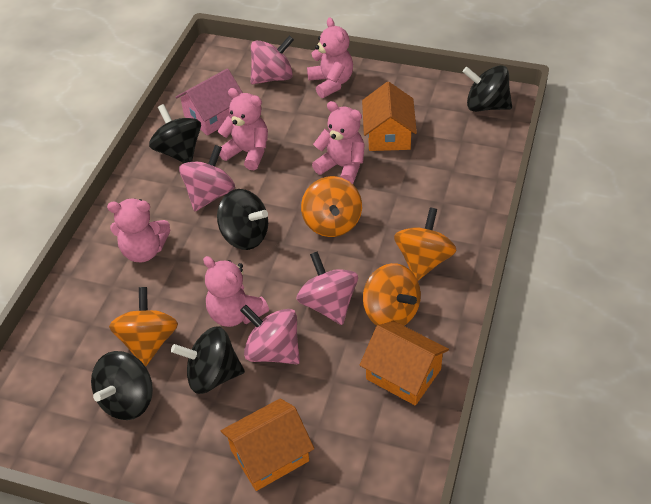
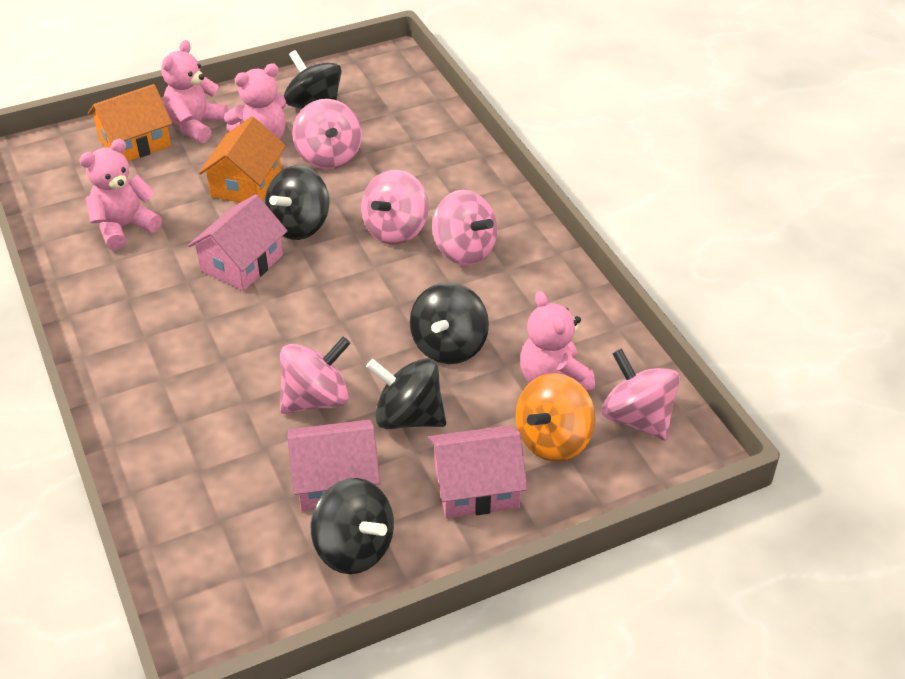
orange house: [221,398,314,491] [360,321,449,406] [362,82,417,151] = 3 -> [88,84,172,161] [199,116,286,203] = 2
orange spinning top: [109,287,178,366] [301,176,362,237] [363,263,421,326] [394,207,457,281] = 4 -> [516,373,596,461] = 1
pink house: [176,68,243,136] = 1 -> [188,194,287,291] [287,420,380,511] [429,425,528,518] = 3
pink spinning top: [179,145,235,211] [240,305,300,364] [251,36,294,84] [296,251,358,325] = 4 -> [280,337,351,414] [292,99,362,169] [361,170,429,244] [432,190,497,266] [602,349,680,441] = 5
pink teddy bear: [107,198,170,263] [203,256,269,327] [218,88,268,170] [307,17,353,98] [312,101,365,184] = 5 -> [79,139,162,250] [161,40,228,143] [224,63,286,139] [520,291,595,392] = 4

